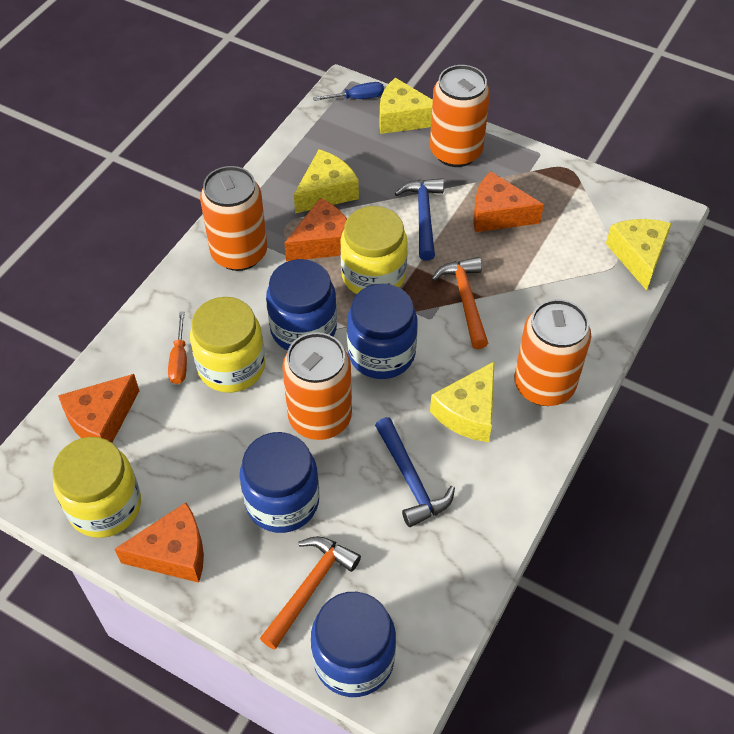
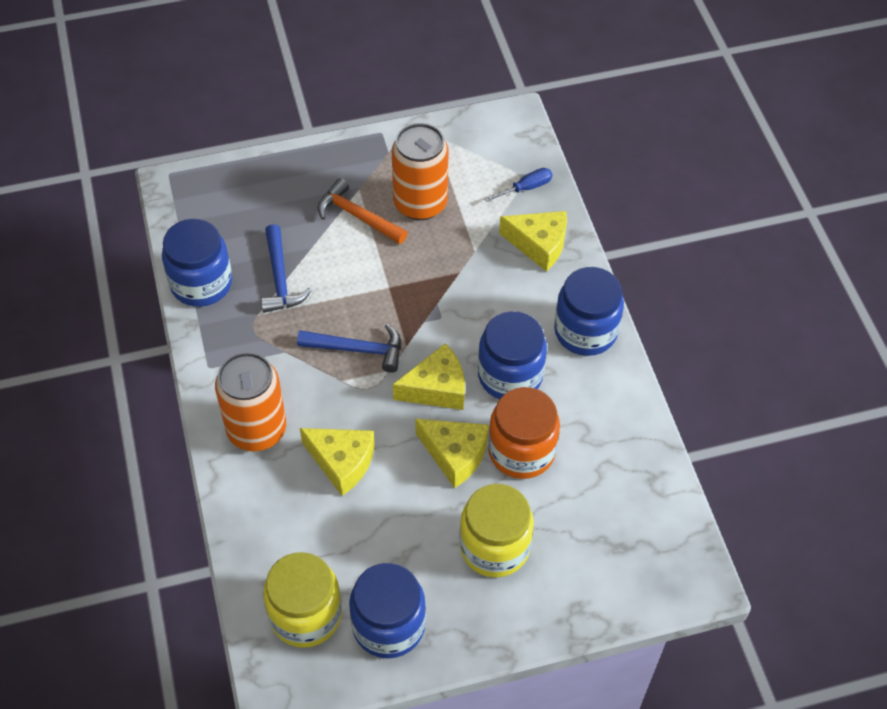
orange can: [200,166,267,271] [282,332,352,440] [430,65,490,167] [514,299,591,406] = 4 -> [215,352,286,451] [392,123,448,220] = 2
orange cheese: [58,374,139,443] [115,503,204,583] [284,198,347,261] [473,171,544,232] = 4 -> none = 0
orange hammer: [260,536,361,650] [432,257,488,349] = 2 -> [318,178,408,244] = 1
orange jar: none = 0 -> [488,387,560,479] = 1
orange screwdriver: [168,311,187,384] = 1 -> none = 0
yellow jar: [53,437,141,538] [190,297,265,393] [340,206,408,294] = 3 -> [263,552,342,648] [459,484,534,578] = 2

